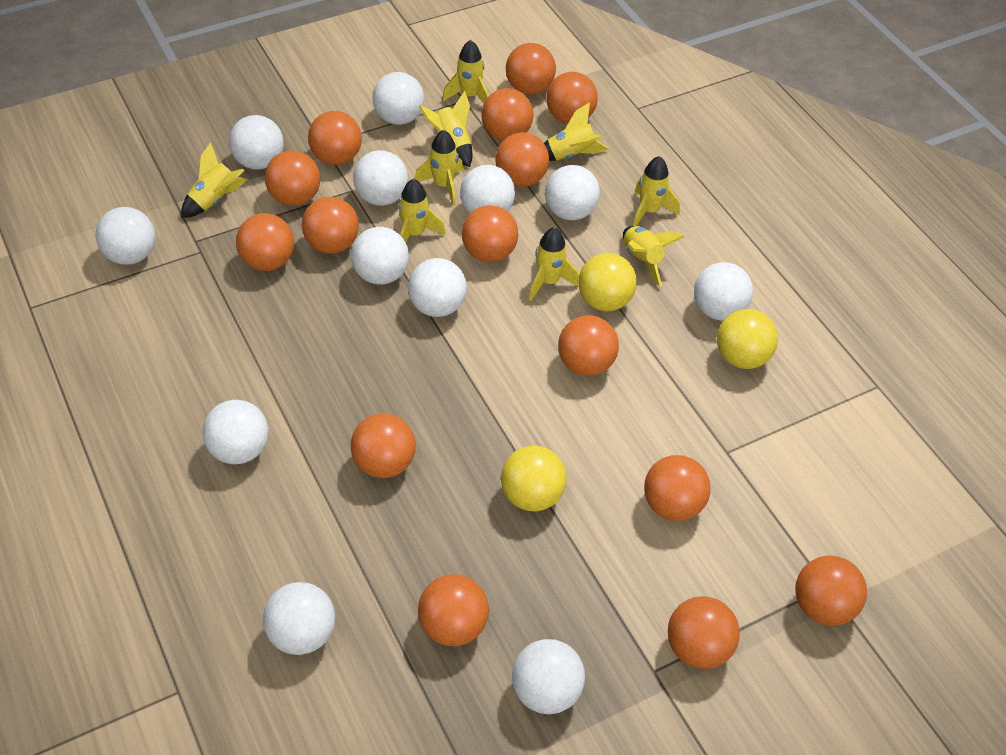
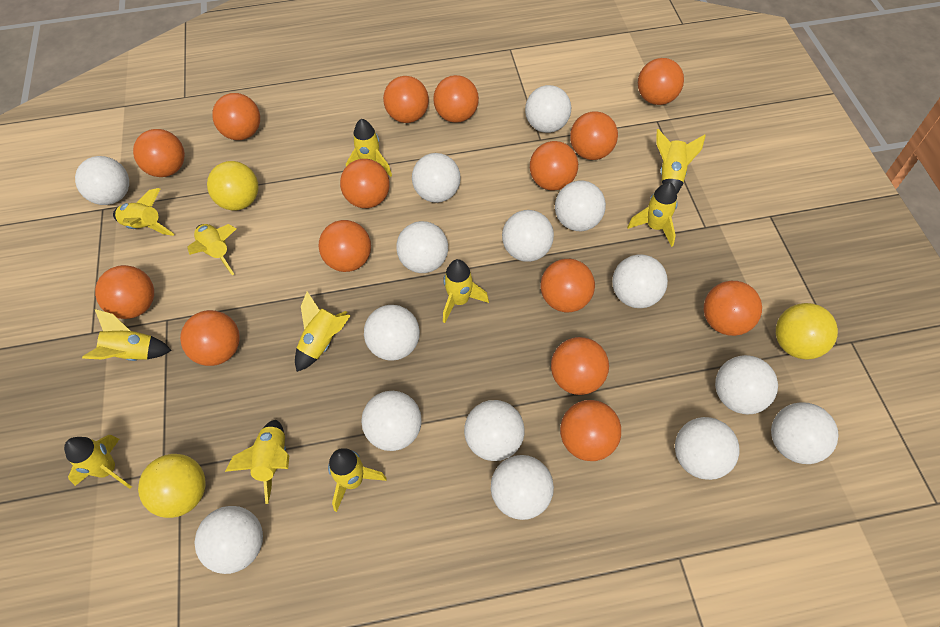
white ball: [95,207,156,265] [202,400,269,464] [229,115,284,170] [263,582,335,655] [351,227,409,285] [353,150,408,206] [372,72,424,125] [408,258,467,317] [460,165,515,213] [512,639,585,714] [545,165,600,220] [694,262,753,321] = 12 -> [75,156,129,205] [194,506,263,574] [361,391,422,451] [364,305,420,360] [396,221,448,273] [412,153,461,203] [464,400,525,461] [491,455,554,520] [502,210,554,262] [525,85,571,133] [555,181,606,231] [612,254,668,308] [675,417,740,480] [715,355,778,414] [771,402,838,464] = 15
yellow rocket: [181,142,248,218] [398,179,446,242] [415,130,463,206] [419,91,473,167] [442,40,489,103] [529,227,580,301] [544,102,609,161] [623,226,684,286] [633,156,680,226] = 9 -> [64,435,132,489] [82,309,172,361] [113,188,174,236] [187,224,237,275] [225,420,290,504] [295,291,350,372] [328,448,387,512] [346,119,392,177] [443,259,489,323] [627,182,678,247] [656,129,706,194] = 11

